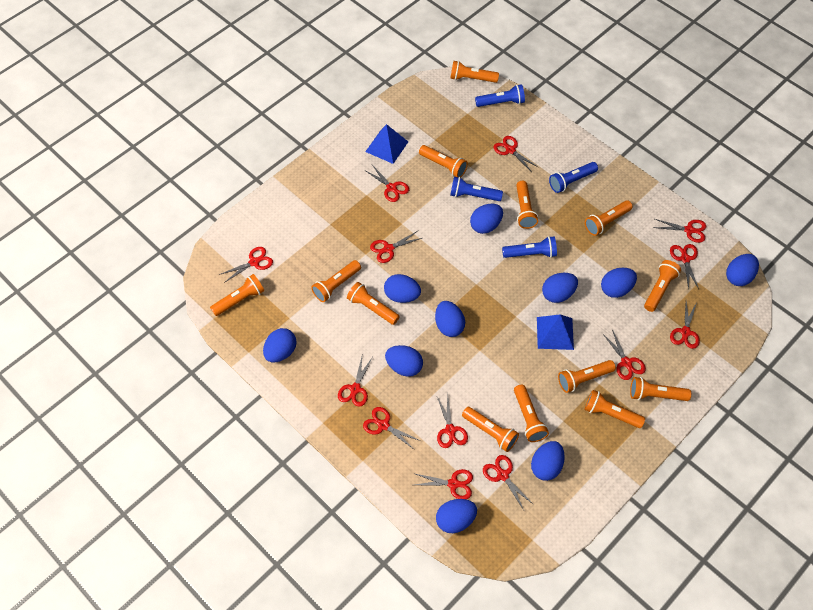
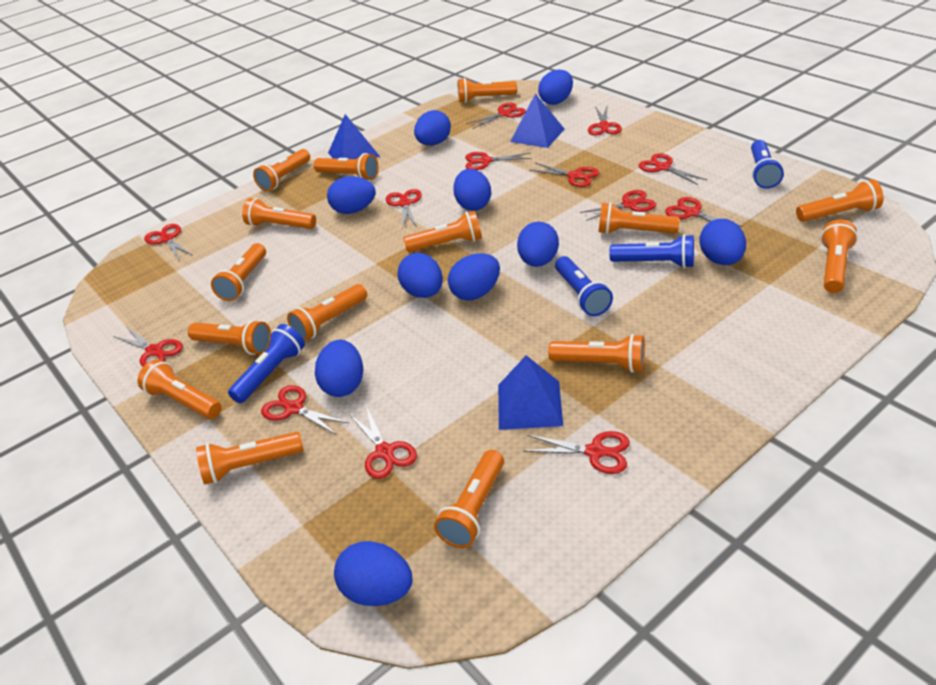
blue pyramid: [365,124,408,164] [537,314,574,350] = 2 -> [328,114,380,159] [498,355,563,430] [510,93,564,148] = 3
orange flashlight: [210,274,265,316] [311,260,361,302] [347,282,400,325] [419,145,468,178] [450,61,499,83] [462,407,519,452] [514,384,549,442] [516,181,538,229] [558,360,616,393] [584,390,645,428] [585,200,633,236] [630,377,691,401] [644,260,681,312] = 13 -> [138,360,222,419] [188,320,271,355] [196,432,303,485] [211,243,266,301] [242,198,316,229] [253,149,310,191] [287,284,367,341] [314,153,378,180] [403,211,482,252] [434,450,504,548] [458,78,517,103] [548,334,645,372] [599,203,680,234] [796,179,883,222] [821,219,858,293] = 15

